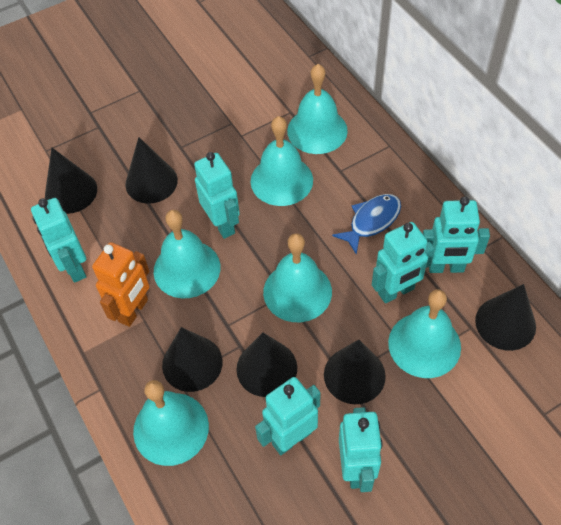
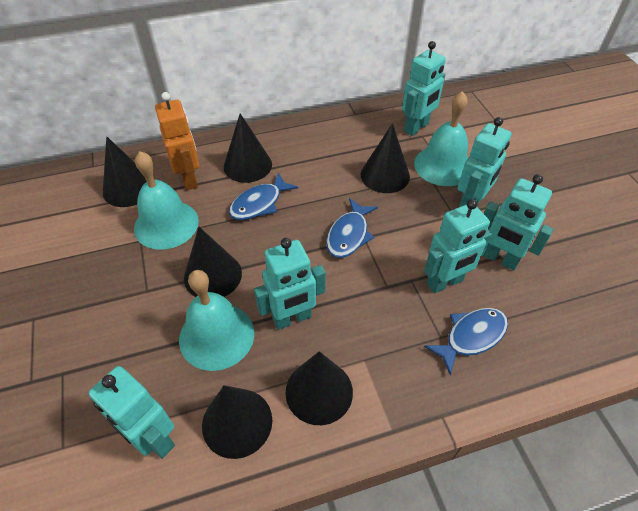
blue fish: [332,194,401,255] = 1 -> [229,172,298,220] [326,198,378,258] [424,308,508,376] = 3
turquoise bell: [133,380,209,466] [154,210,220,298] [251,116,313,206] [263,233,332,322] [287,64,348,154] [388,289,461,378] = 6 -> [134,151,199,250] [179,270,254,371] [414,91,468,186] = 3

